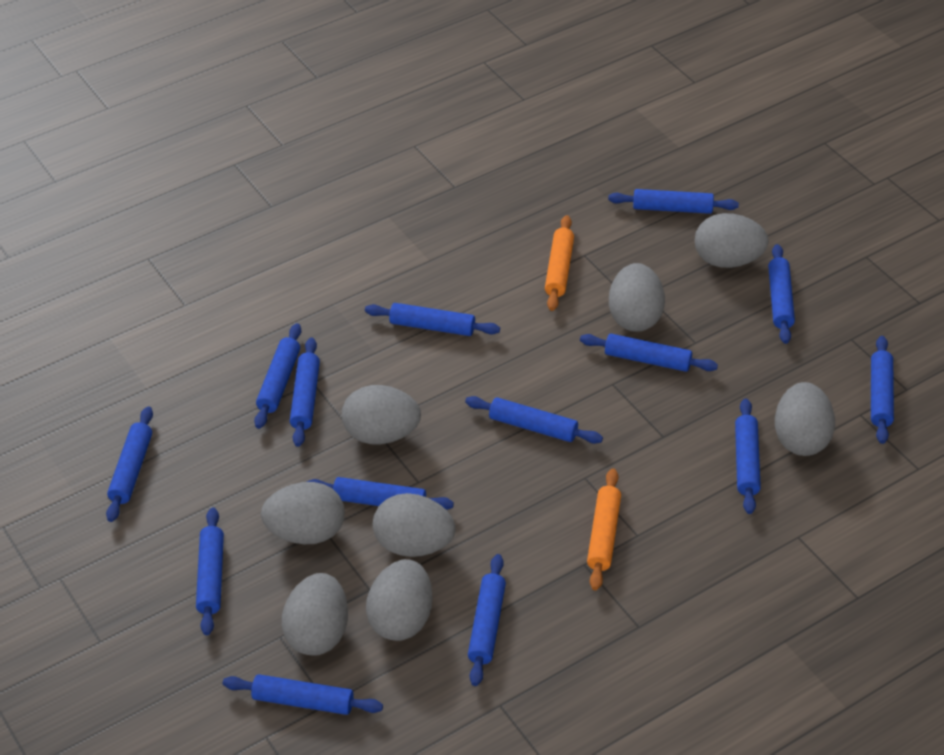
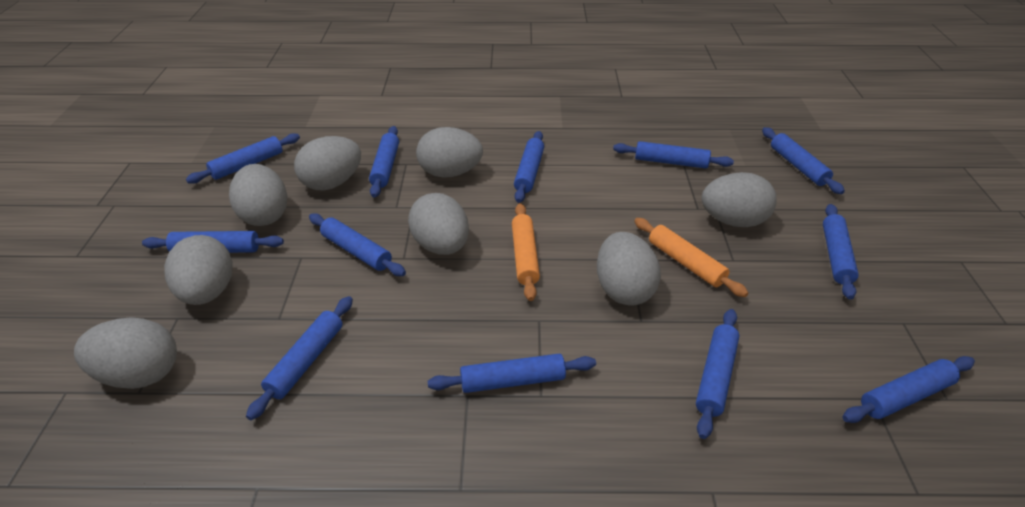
blue rolling pin: [106,406,153,522] [196,507,224,635] [223,674,383,715] [254,323,301,429] [290,337,320,447] [307,477,454,510] [365,303,500,336] [465,396,603,444] [468,554,506,686] [580,334,718,372] [608,189,739,214] [735,399,761,514] [768,244,795,344] [871,336,894,444] = 14 -> [142,231,284,253] [186,133,300,184] [246,296,353,420] [309,213,406,276] [369,126,399,198] [428,353,596,393] [514,131,544,203] [613,141,734,169] [696,309,740,439] [762,127,845,194] [823,204,859,300] [842,356,975,423] = 12

